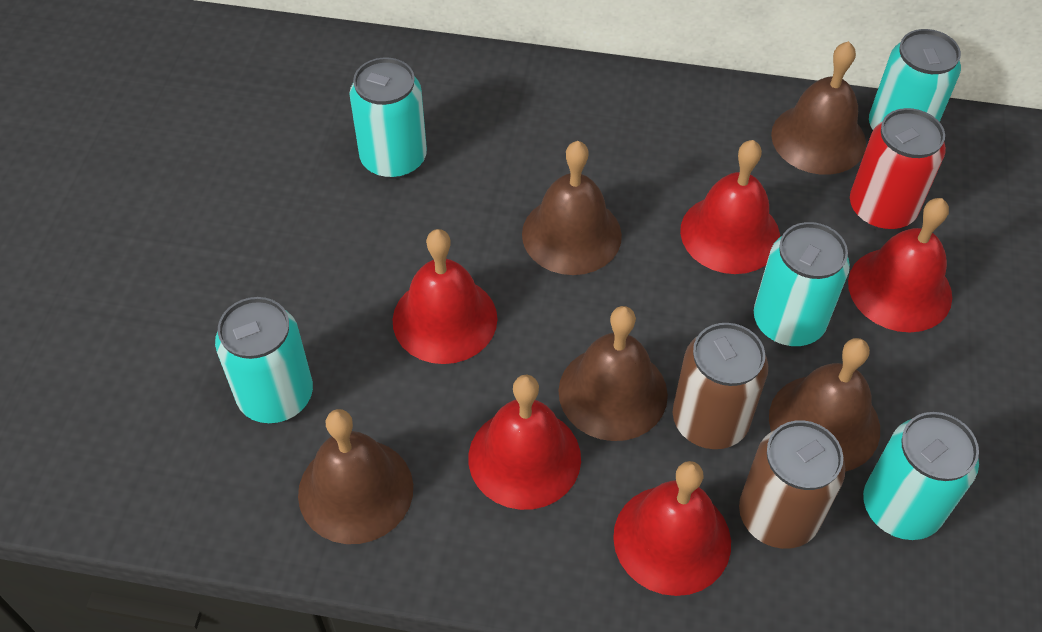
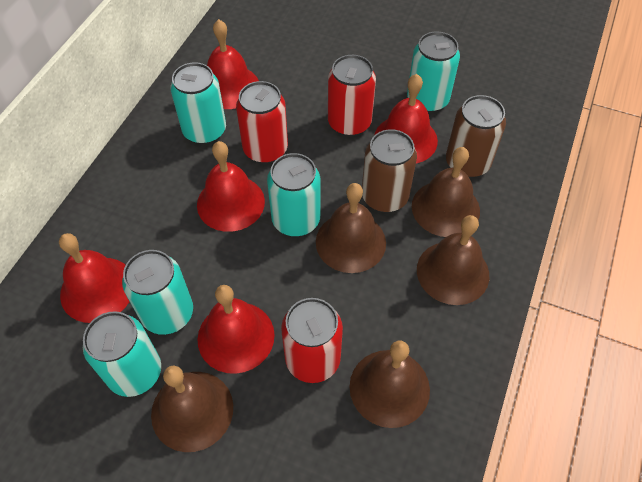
red can: [850,108,946,231] = 1 -> [236,81,288,164] [281,298,343,383] [328,55,376,136] = 3

